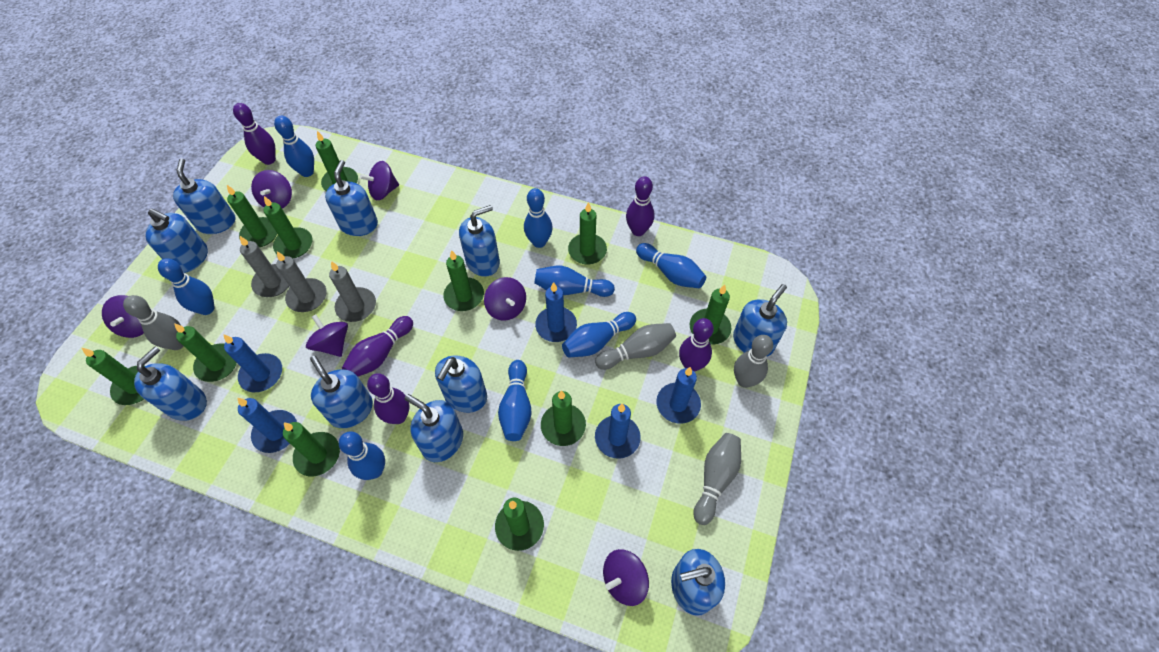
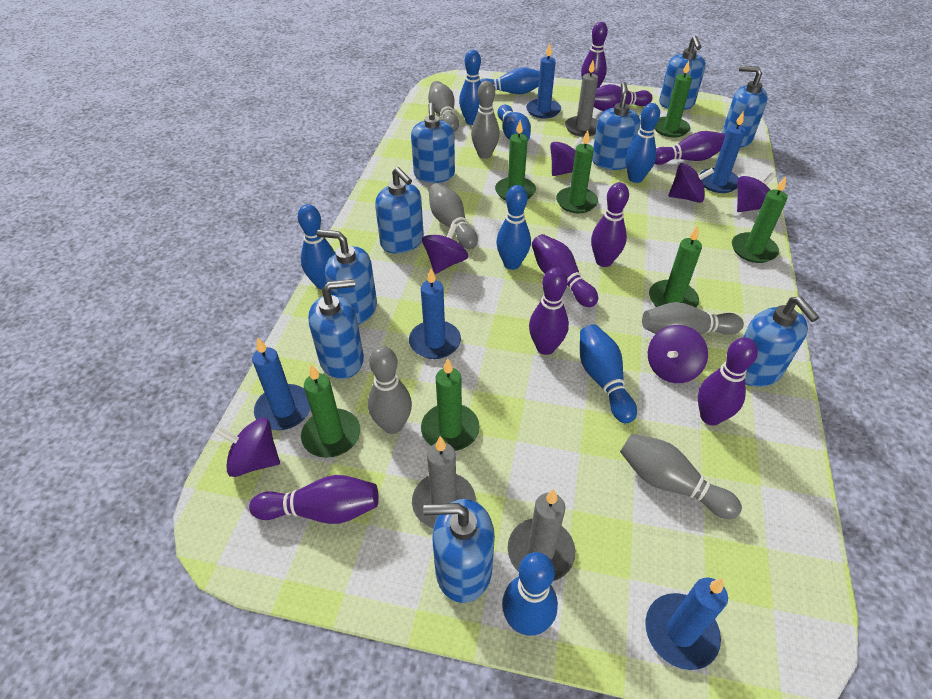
blue soap dispenser: [134,347,207,421] [146,209,208,273] [173,158,235,234] [310,356,373,428] [325,160,378,236] [405,394,463,462] [435,356,487,413] [459,205,500,277] [671,549,725,616] [733,284,787,357] = 10 -> [308,279,364,379] [317,230,377,325] [375,167,424,253] [411,103,455,183] [423,499,495,603] [592,82,641,170] [659,36,706,110] [722,65,768,148] [743,296,819,387] = 9
green candle: [82,348,145,405] [174,323,237,382] [227,185,277,247] [264,196,312,258] [283,422,340,476] [316,131,358,191] [443,250,484,311] [495,498,544,551] [541,390,586,446] [568,202,607,264] [690,285,731,344] = 11 -> [301,364,360,458] [421,358,480,451] [495,120,536,200] [556,130,598,213] [649,226,702,308] [655,60,692,138] [732,176,788,263] = 7
grey bowling pin: [123,295,184,350] [595,323,676,370] [693,433,741,525] [734,335,773,388] = 4 -> [368,346,412,434] [428,81,459,132] [429,183,478,249] [471,81,500,159] [620,433,742,519] [642,302,744,335] = 6
purple bowling pin: [233,103,276,165] [342,316,413,376] [367,373,409,424] [626,176,654,236] [679,318,714,372] = 5 -> [249,475,379,524] [529,268,569,355] [532,234,598,307] [581,22,608,88] [591,182,629,267] [594,84,652,111] [654,131,726,165] [698,337,758,425] = 8

